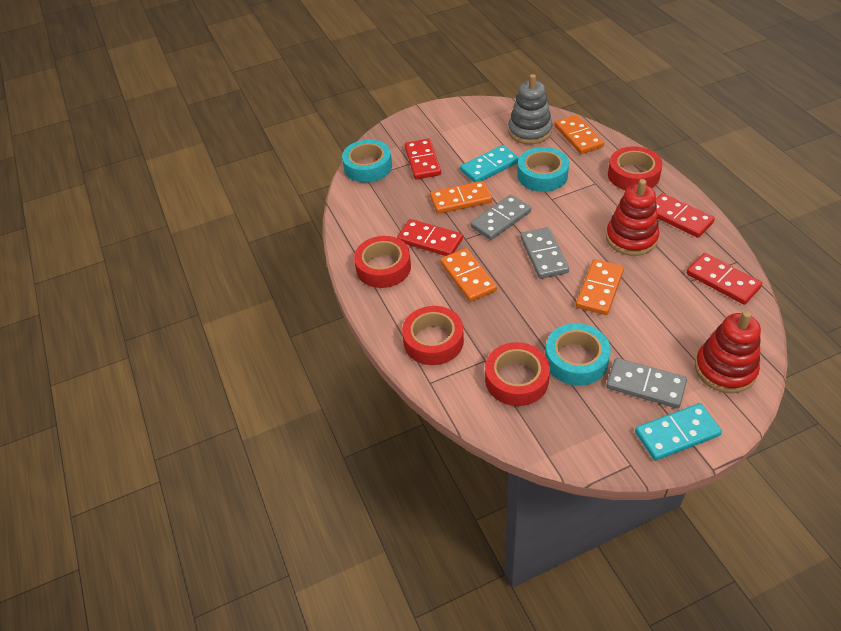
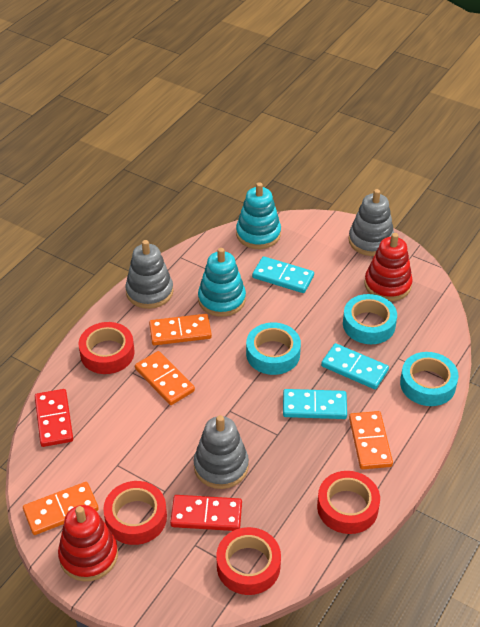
grey domino: [470,195,531,240] [520,227,569,279] [606,358,687,409] = 3 -> none = 0
grey stacking toy: [508,74,553,144] = 1 -> [125,240,173,309] [194,415,249,489] [348,189,394,256] = 3
red domino: [397,219,463,256] [405,139,441,179] [655,193,715,238] [687,253,762,305] = 4 -> [35,389,73,447] [170,495,242,531] = 2
turquoise domino: [460,145,519,182] [635,403,722,461] = 2 -> [252,256,314,293] [283,389,347,419] [321,343,389,389] = 3
turquoise stacking toy: none = 0 -> [198,248,246,317] [236,182,281,249] = 2

